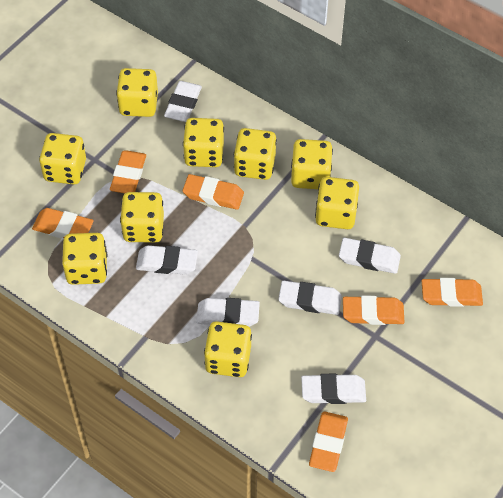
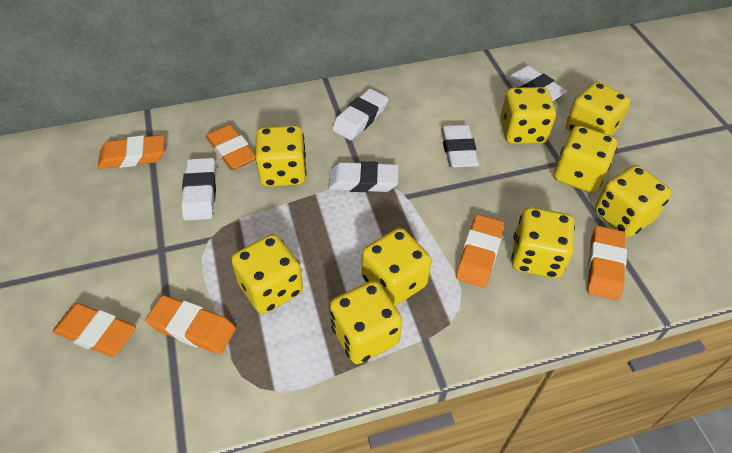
white eraser: [136,245,198,275] [164,81,202,122] [196,298,260,327] [278,281,342,315] [301,374,366,404] [339,238,401,274] = 6 -> [181,158,216,221] [328,161,398,192] [332,89,388,140] [441,124,479,168] [505,65,567,101] = 5

